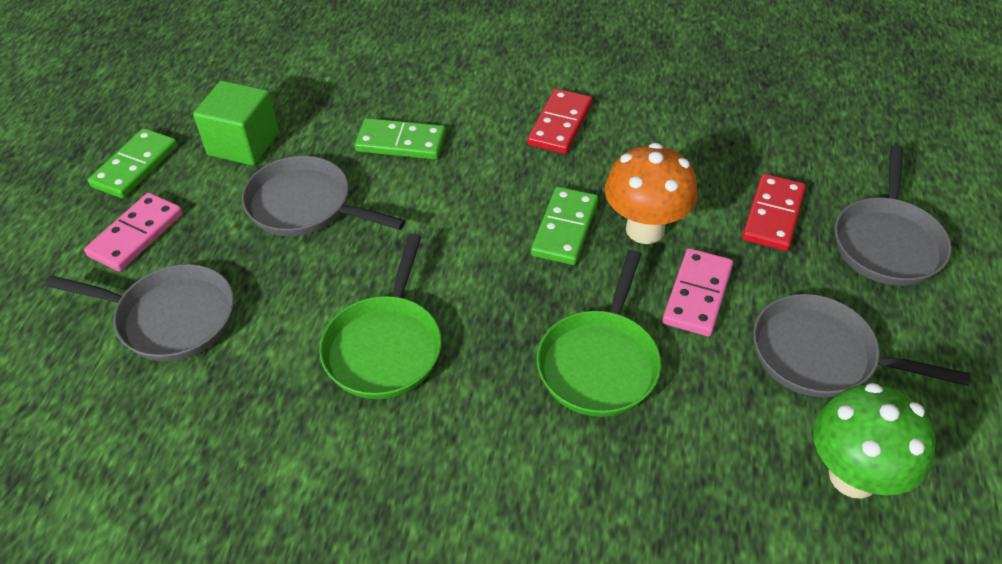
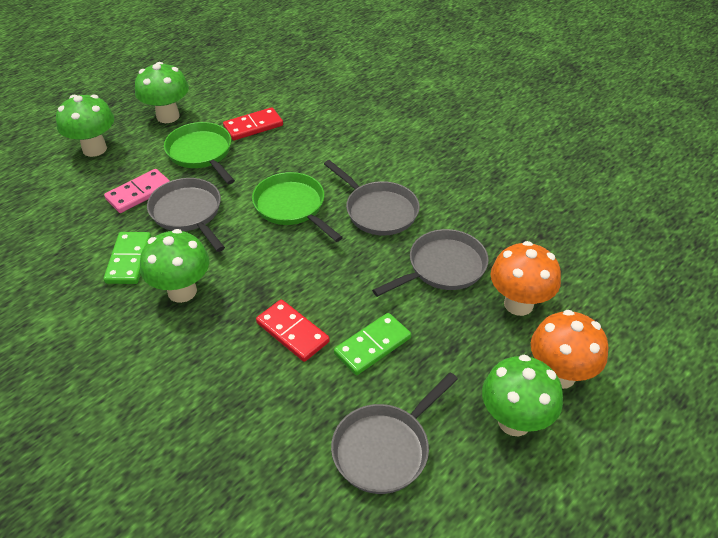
green cube: [193,80,279,166] = 1 -> none = 0
green domino: [88,128,178,198] [355,118,446,160] [531,187,598,265] = 3 -> [104,232,151,284] [334,313,411,375] = 2
green mushroom: [813,383,936,499] = 1 -> [56,95,114,157] [135,62,189,123] [140,229,209,303] [482,355,563,436] = 4
orange mushroom: [605,143,698,244] = 1 -> [490,241,561,316] [531,310,608,389] = 2
pink domino: [84,193,183,272] [662,248,733,337] = 2 -> [104,169,170,213] = 1

